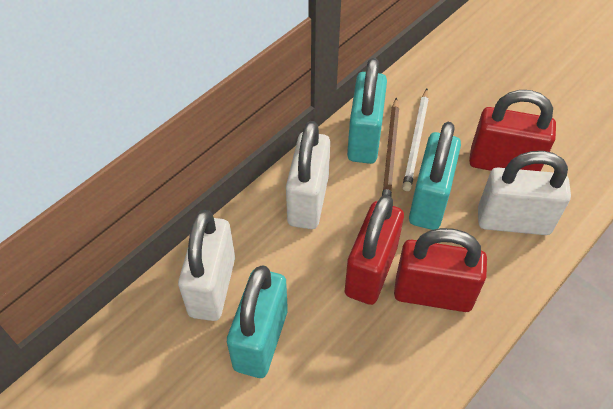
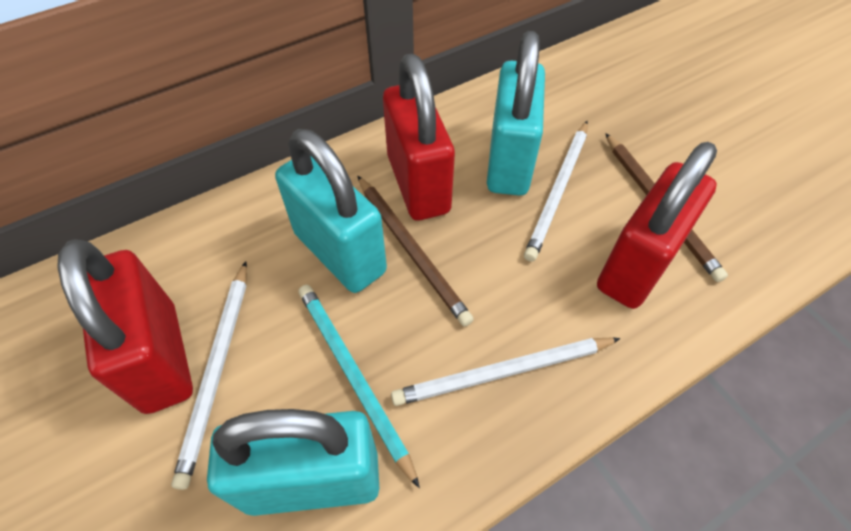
brown pencil: [382,97,399,196] = 1 -> [358,176,474,327] [605,133,728,282] = 2
turquoise pencil: none = 0 -> [298,285,420,488] = 1
white padlock: [178,210,235,321] [286,121,330,229] [478,151,571,235] = 3 -> none = 0
white pencil: [402,89,429,191] = 1 -> [171,261,247,490] [391,337,621,406] [524,121,588,262] = 3

